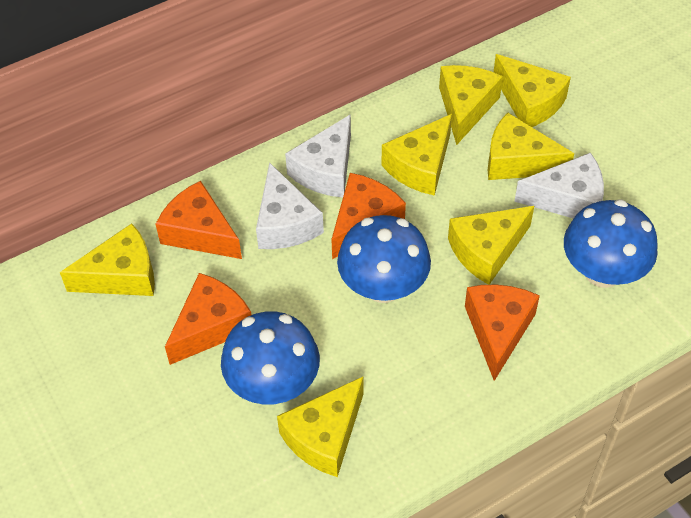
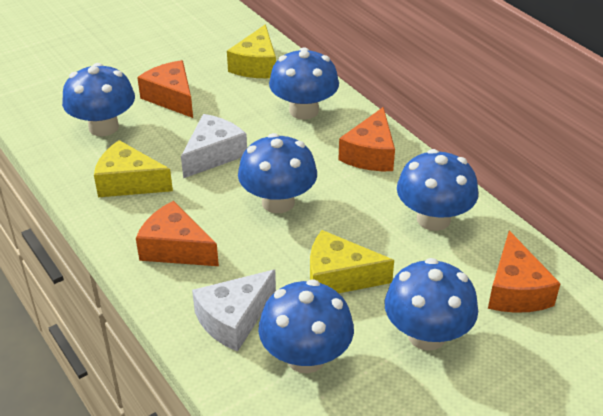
blue mushroom: [221,311,320,404] [337,215,431,303] [564,200,658,288] = 3 -> [62,63,135,136] [238,133,317,213] [258,279,354,373] [269,47,339,120] [385,258,478,351] [397,149,478,231] = 6
white cheese: [256,162,324,249] [285,114,351,197] [514,152,604,219] = 3 -> [181,114,247,178] [192,270,276,352] = 2
yellow cheese: [60,223,155,296] [277,376,364,477] [381,114,452,196] [439,65,503,145] [448,206,534,285] [488,113,574,180] [494,54,571,127] = 7 -> [94,140,173,197] [227,24,276,78] [310,230,394,293] = 3

